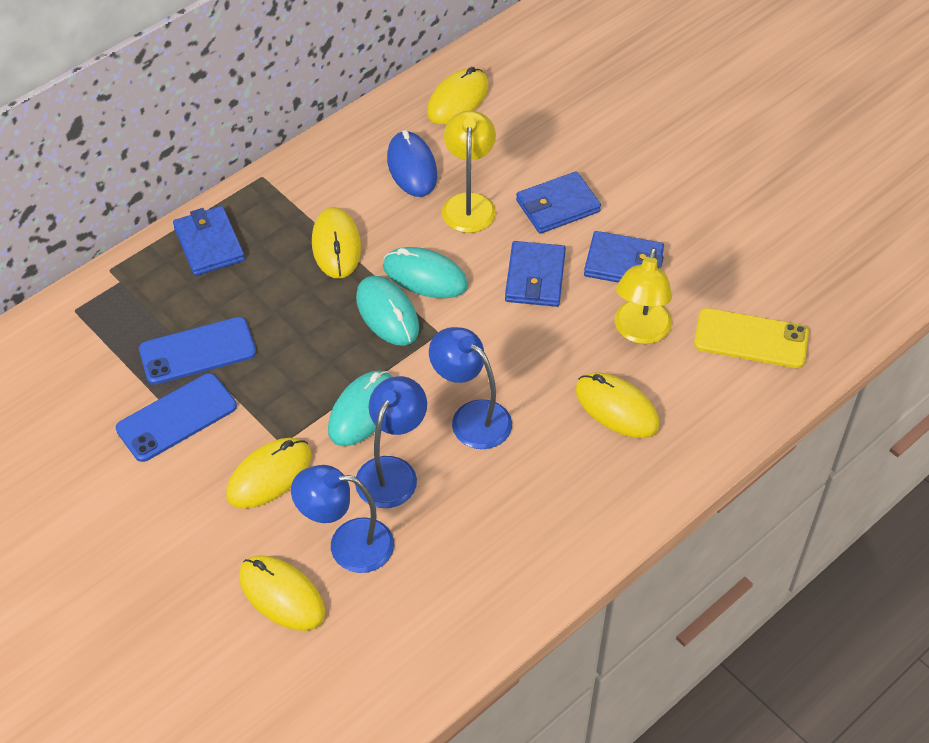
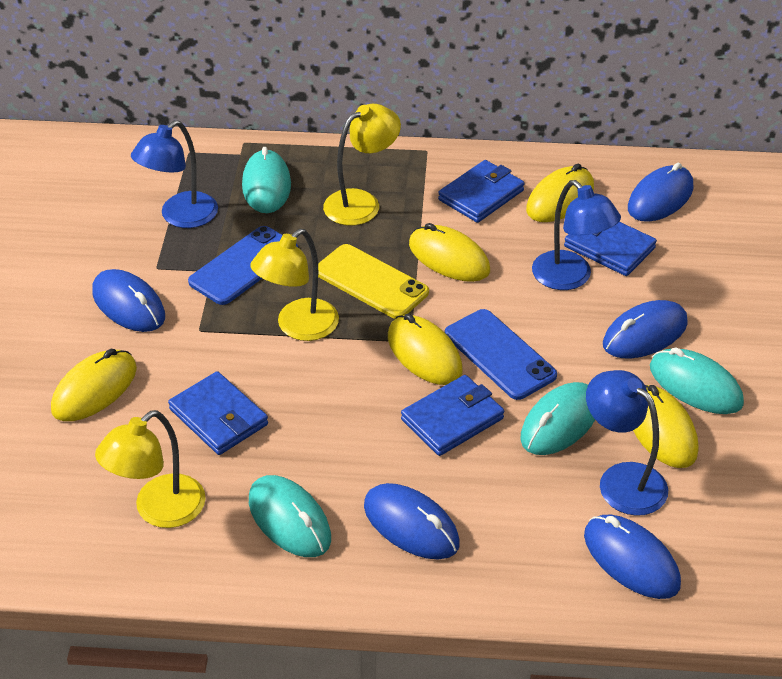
blue mouse: [387,130,437,197] = 1 -> [92,269,165,332] [364,483,460,559] [584,514,681,599] [603,300,688,359] [628,163,693,222] = 5
turquoise mouse: [328,371,393,446] [356,276,419,346] [383,247,468,298] = 3 -> [242,147,291,213] [249,475,331,557] [521,382,595,455] [650,347,744,414] = 4
yellow lamp: [442,110,496,233] [615,247,672,344] = 2 -> [95,410,206,528] [250,229,339,341] [323,104,401,226] = 3

